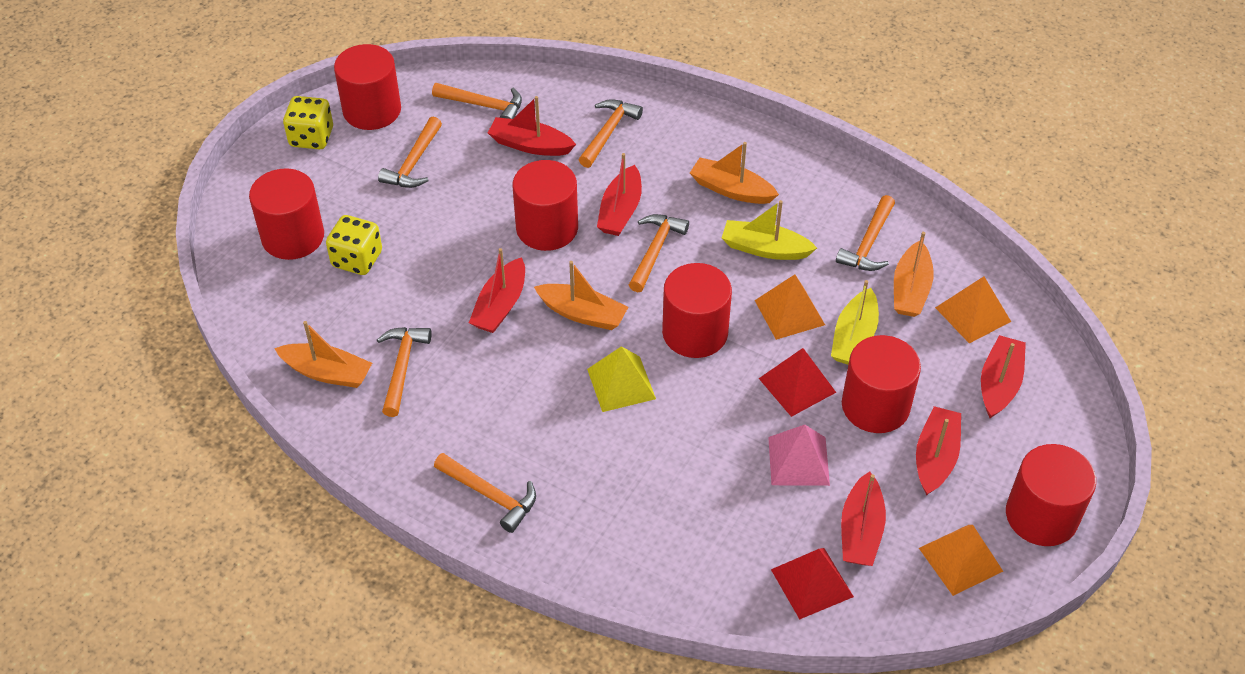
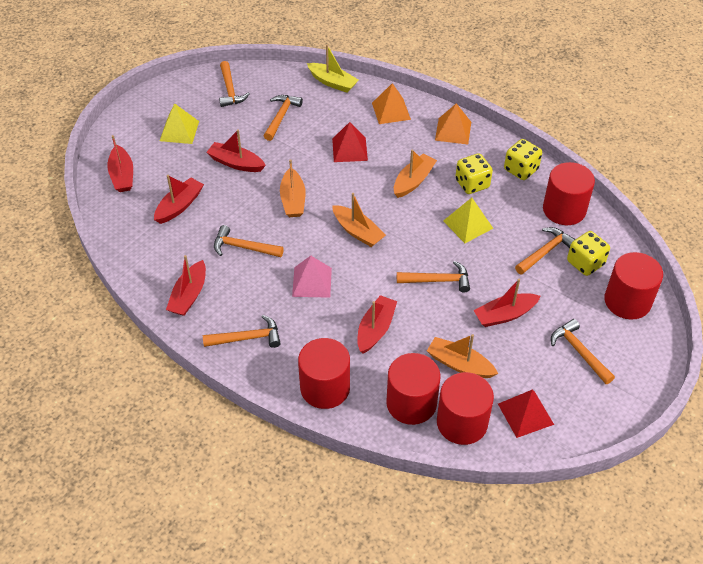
orange pyramid: [755,274,825,340] [919,525,1003,596] [935,276,1011,344] = 3 -> [372,83,411,124] [435,103,471,144] = 2
red cylinder: [249,168,324,260] [334,44,401,130] [513,160,578,251] [662,263,732,358] [842,335,921,433] [1006,444,1096,546] = 6 -> [298,338,350,409] [386,353,440,425] [437,372,494,445] [543,162,595,225] [604,252,663,320] = 5
yellow boat: [722,200,817,260] [831,280,879,365] = 2 -> [307,44,359,93] = 1
yellow dice: [283,96,333,149] [326,215,382,275] = 2 -> [455,153,493,194] [504,139,542,180] [567,231,610,276] = 3
yellow pyramid: [587,346,656,412] = 1 -> [160,103,199,144] [443,198,493,243] = 2

